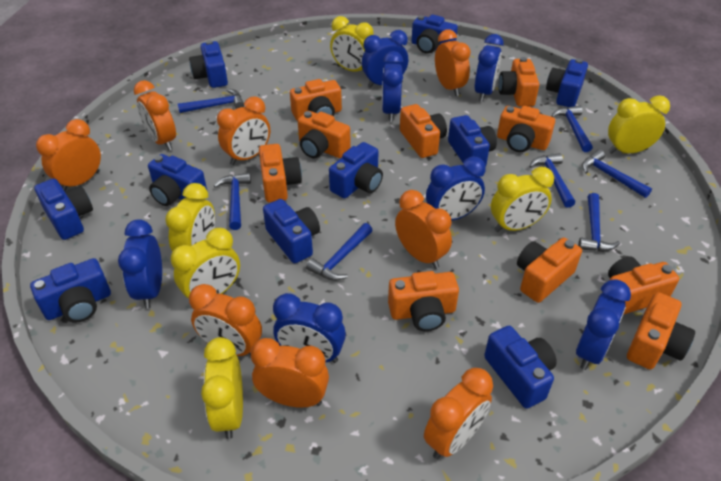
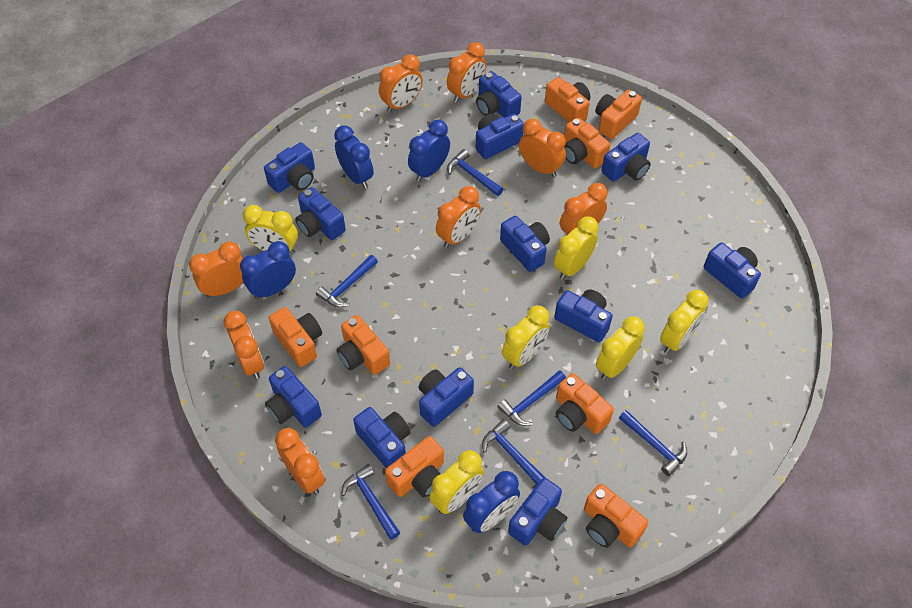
blue camera: [30,258,111,323] [34,178,93,240] [148,154,207,206] [189,40,228,88] [263,199,320,263] [329,142,383,198] [412,14,458,54] [448,115,497,166] [484,326,557,409] [546,58,588,107] = 10 -> [264,142,315,193] [265,366,322,427] [295,187,346,240] [353,407,410,468] [419,367,474,427] [476,71,522,117] [476,114,524,159] [500,216,550,272] [508,478,567,546] [554,290,613,342] [602,133,651,182] [704,242,761,299] = 12
blue clock: [118,219,162,309] [273,293,346,363] [362,30,408,88] [382,51,403,121] [426,156,486,221] [475,34,504,101] [576,279,631,370] = 7 -> [240,241,296,299] [334,125,374,189] [408,120,450,182] [463,471,520,533] = 4
blue hammer: [178,89,244,113] [214,173,251,230] [306,223,373,281] [529,153,575,208] [551,106,593,152] [578,193,620,251] [582,150,652,198] = 7 -> [316,255,378,308] [341,464,400,540] [447,149,503,196] [482,419,546,485] [497,370,566,426] [619,410,687,476] = 6
orange camera: [259,144,302,203] [290,79,342,121] [298,111,351,158] [388,271,459,331] [400,104,447,158] [497,106,555,152] [498,57,539,107] [517,238,582,303] [608,257,679,315] [627,292,695,369] = 10 -> [269,307,322,367] [336,315,390,375] [385,436,444,497] [545,77,590,122] [556,373,614,434] [564,117,610,169] [584,484,648,548] [595,90,642,139] = 8

